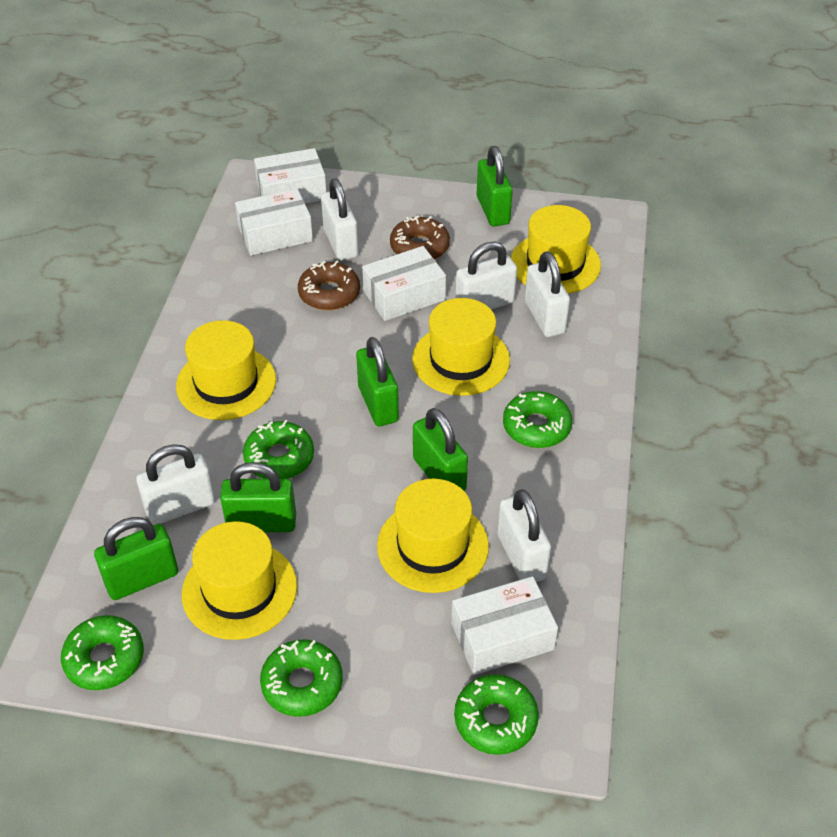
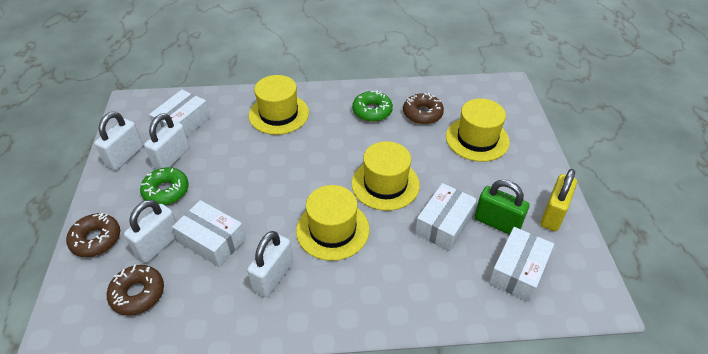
brown donut: [298,261,360,310] [390,215,450,259] = 2 -> [66,213,120,257] [107,264,164,316] [403,93,444,124] = 3
green donut: [61,615,144,690] [243,420,314,479] [260,639,343,717] [454,674,539,755] [503,391,572,448] = 5 -> [140,167,189,205] [352,91,393,122] = 2
green padlock: [94,517,178,600] [220,462,296,532] [356,337,399,426] [413,408,468,491] [477,146,513,227] = 5 -> [475,180,529,235] = 1
white padlock: [136,444,215,525] [321,178,358,261] [455,242,517,310] [497,489,551,582] [525,251,570,337] = 5 -> [94,112,143,170] [124,200,177,263] [144,113,190,169] [247,231,293,297] = 4
yellow hat: [176,320,276,420] [182,521,297,640] [377,479,489,593] [412,298,510,396] [511,205,601,294] = 5 -> [249,75,309,135] [296,185,370,261] [352,141,420,211] [446,99,510,162] = 4
yellow padlock: none = 0 -> [540,169,577,231] = 1

